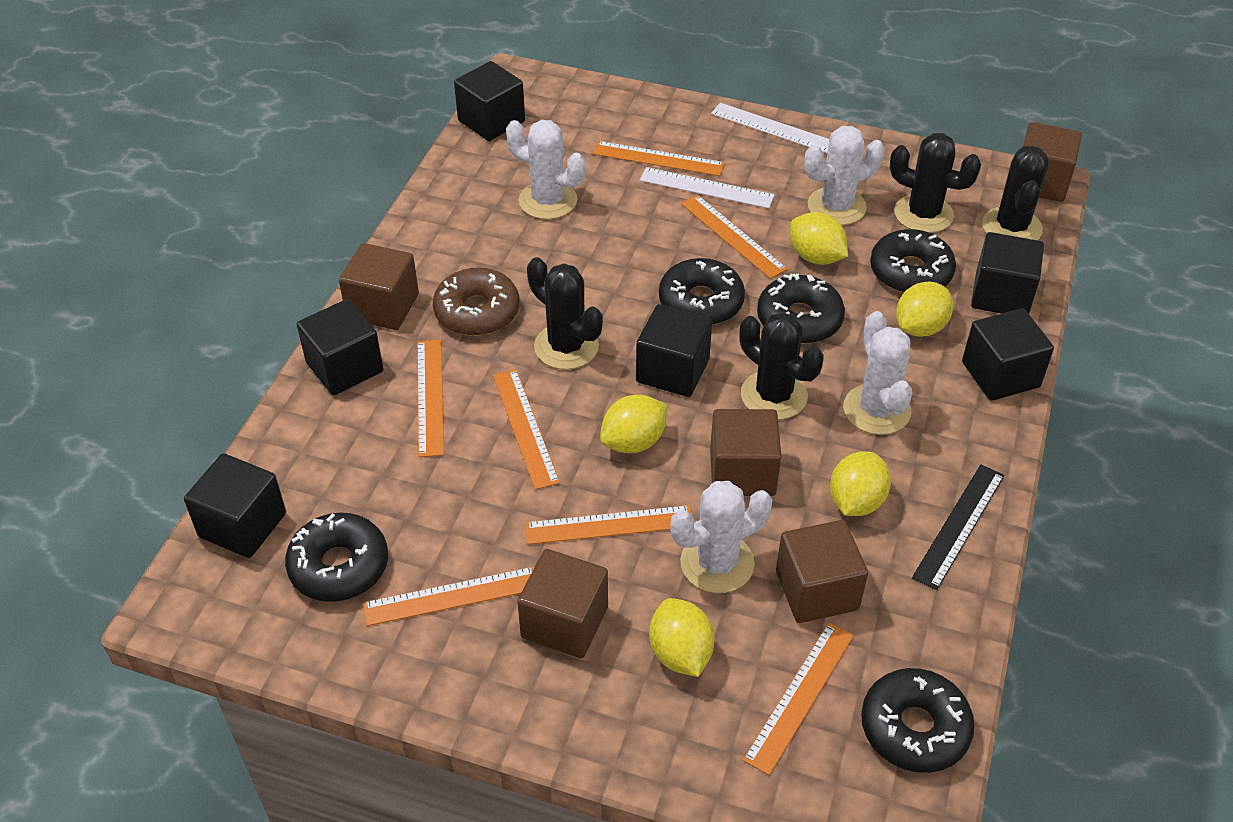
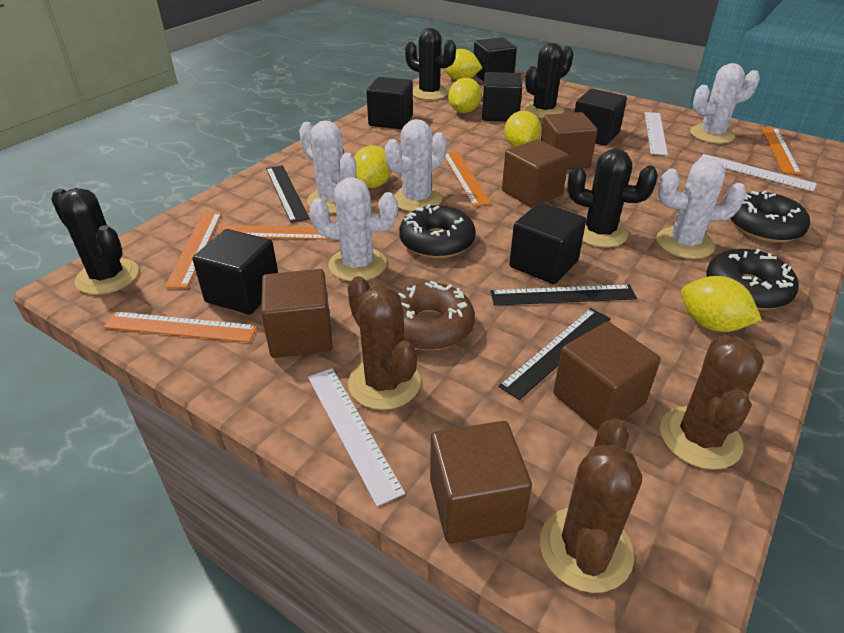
black donut: [285,512,388,602] [659,258,745,325] [757,274,845,344] [861,668,975,773] [870,229,956,293] = 5 -> [399,204,476,258] [706,249,799,310] [730,191,810,243] = 3
black ruler: [912,464,1004,590] = 1 -> [266,165,310,223] [490,285,637,306] [498,308,611,400] = 3
brown cactus: none = 0 -> [347,276,421,410] [540,419,642,593] [660,335,764,470] = 3
orange ruler: [363,567,534,626] [417,340,444,457] [493,369,560,490] [525,505,692,545] [592,141,725,176] [681,195,787,279] [743,623,854,775] = 7 -> [103,312,258,342] [165,213,222,288] [218,225,333,240] [445,152,491,206] [761,127,801,175] = 5
white cactus: [506,120,586,219] [670,481,772,593] [804,126,885,225] [843,311,912,435] = 4 -> [299,120,356,214] [309,177,398,282] [385,119,446,212] [657,158,747,259] [690,63,760,144] = 5
white ruler: [640,167,775,209] [711,103,829,153] = 2 -> [308,368,405,506] [645,112,668,155] [699,154,817,191] = 3

